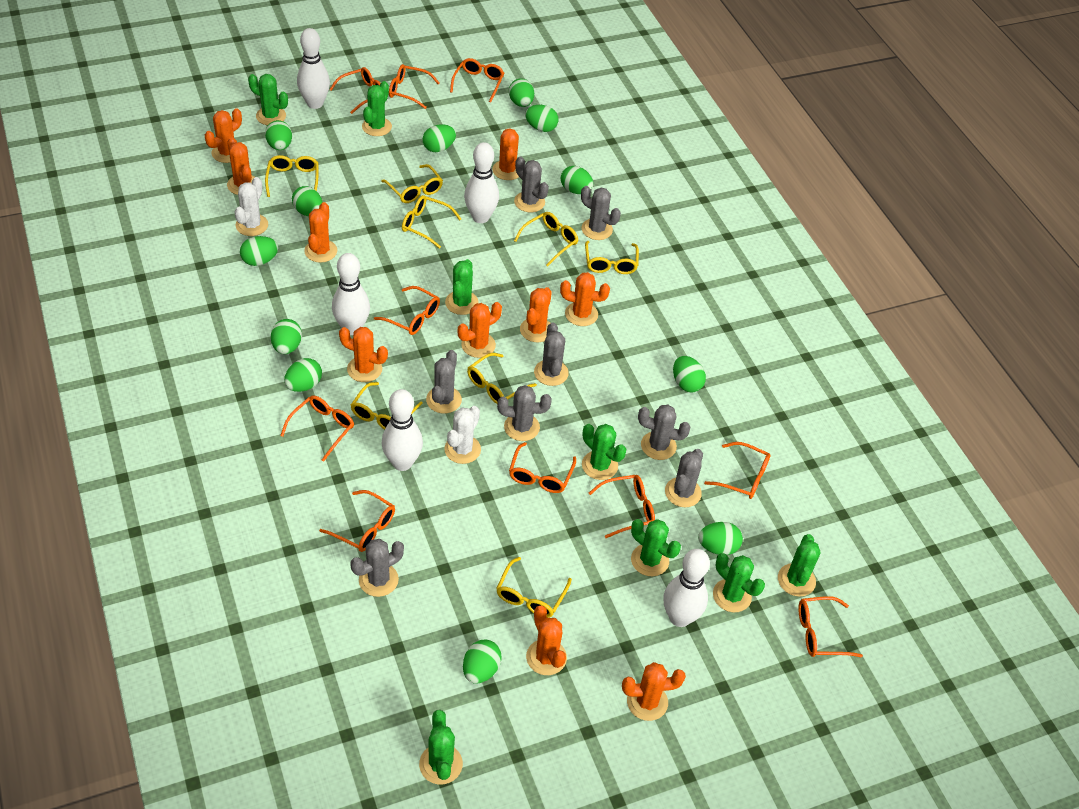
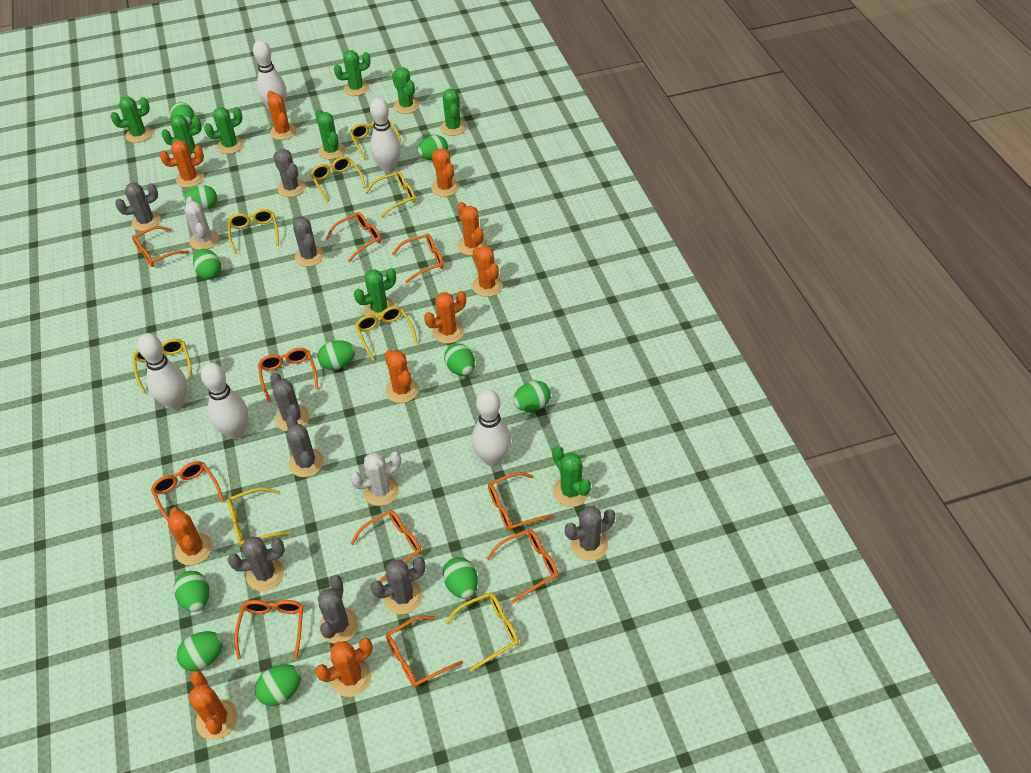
green cactus: [248,74,288,125] [362,81,392,136] [419,710,463,784] [445,259,479,315] [582,424,626,480] [631,519,681,576] [713,553,765,612] [778,534,821,597] = 8 -> [110,96,152,143] [161,115,203,158] [204,107,244,154] [316,109,345,159] [334,50,371,96] [354,268,396,320] [392,67,420,114] [440,89,467,136] [552,446,591,507] = 9
green egg: [240,236,278,266] [265,120,292,150] [271,319,302,354] [284,358,322,392] [292,186,322,216] [423,124,456,152] [463,640,501,684] [509,78,534,107] [525,105,559,132] [561,166,593,194] [673,356,706,392] [698,522,743,555] = 12 -> [170,102,194,126] [174,571,209,612] [177,631,223,671] [183,185,217,210] [193,249,221,279] [255,664,301,706] [318,340,356,370] [417,135,448,160] [443,557,478,599] [444,343,475,376] [513,380,551,411] = 11
grey cactus: [350,539,404,597] [426,350,462,414] [497,385,552,441] [514,157,549,212] [534,322,569,386] [581,186,621,240] [638,405,690,460] [665,449,703,507] = 8 -> [115,183,161,231] [228,536,285,591] [270,373,309,432] [273,149,305,197] [286,416,324,477] [293,217,324,267] [318,575,358,644] [371,558,426,614] [565,506,616,561] = 9

